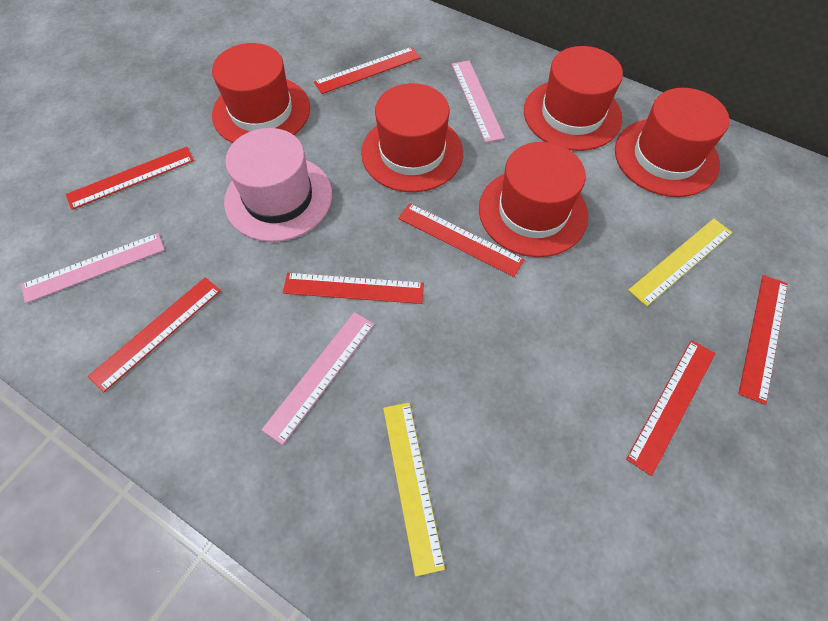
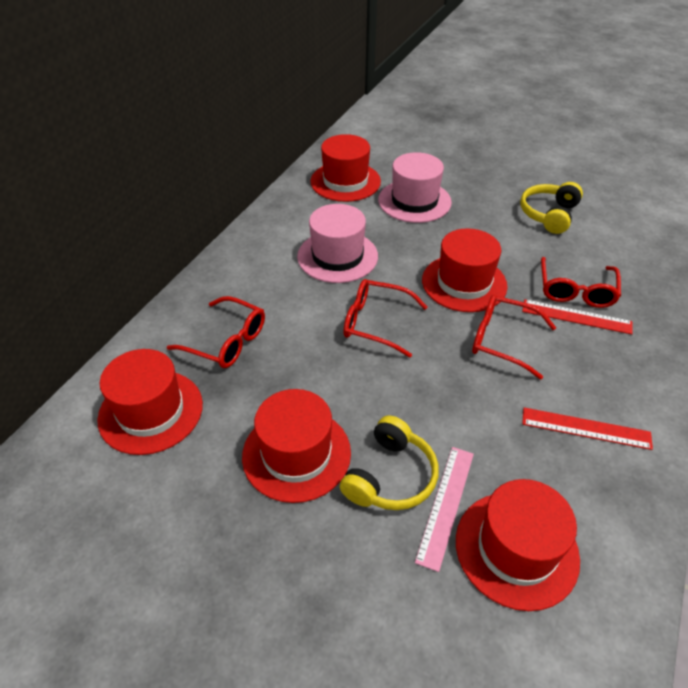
pink hat: [224,128,332,242] = 1 -> [297,204,378,283] [378,152,452,223] = 2
pink ruler: [21,233,165,303] [262,312,374,445] [452,61,505,143] = 3 -> [415,447,474,572] = 1
red glasses: none = 0 -> [167,296,265,368] [343,279,428,358] [472,295,556,379] [541,257,621,308] = 4
red ruler: [66,147,194,210] [88,277,221,392] [283,273,424,304] [314,47,420,94] [398,203,525,277] [626,340,715,476] [738,275,788,405] = 7 -> [522,299,633,334] [522,407,653,450] = 2
yellow headphones: none = 0 -> [340,415,439,510] [520,182,583,234] = 2
yellow ruler: [383,403,445,577] [628,219,733,306] = 2 -> none = 0

